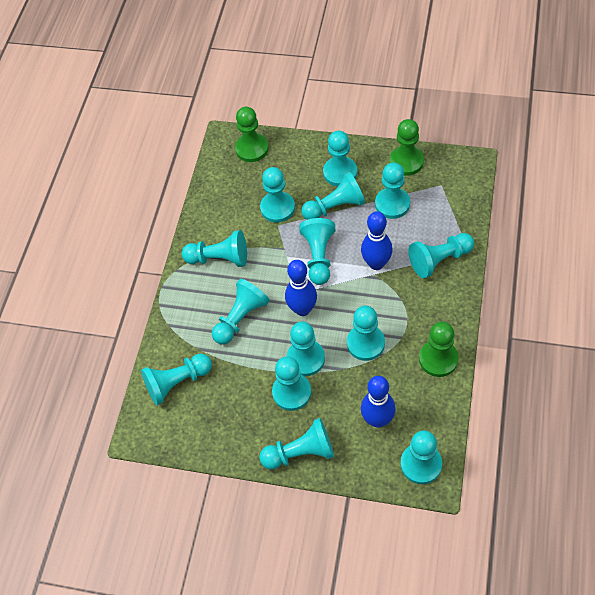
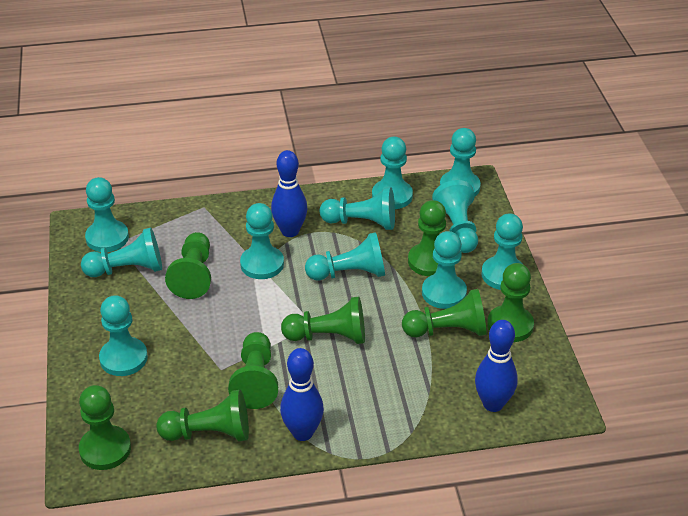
green pawn: [235,107,269,162] [390,119,424,176] [419,322,459,377] = 3 -> [79,385,131,470] [156,390,249,441] [165,232,211,299] [228,332,278,409] [281,297,365,344] [402,289,487,338] [408,200,446,276] [487,263,534,342] = 8
turquoise pawn: [141,354,212,405] [182,230,247,267] [212,279,270,345] [259,418,334,470] [260,167,295,223] [272,356,311,411] [287,322,325,376] [299,218,335,285] [301,172,365,220] [323,131,357,186] [347,306,385,361] [375,163,410,219] [401,430,442,484] [408,233,474,278] = 14 -> [81,227,162,277] [85,177,129,252] [99,295,148,376] [240,203,284,279] [305,232,385,281] [320,187,395,230] [372,137,413,209] [422,231,467,309] [432,180,478,253] [440,128,481,196] [481,213,524,290] = 11

